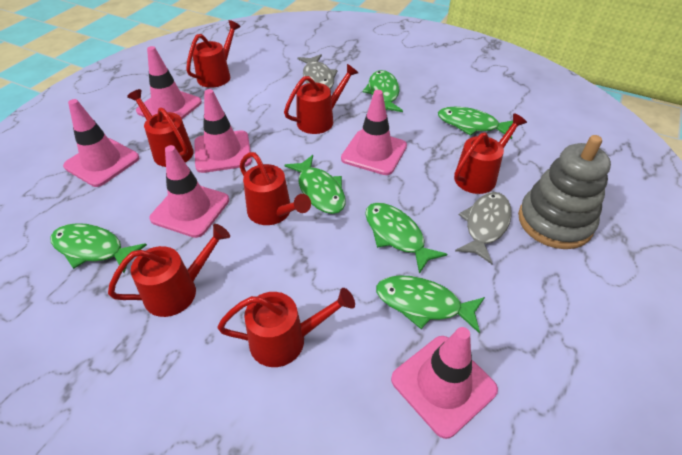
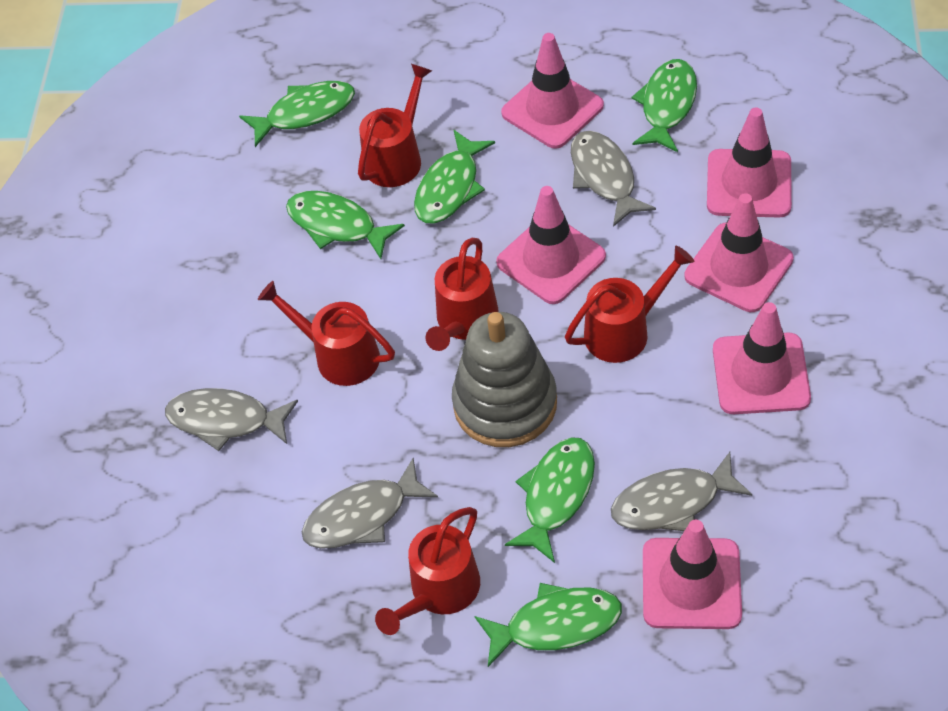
grey fish: [298,54,338,89] [455,192,512,264] = 2 -> [165,388,298,451] [302,458,438,549] [571,131,656,227] [611,452,752,531] = 4
red watering can: [108,224,230,317] [127,89,193,167] [186,20,241,88] [217,288,355,367] [240,152,311,225] [284,64,358,134] [454,113,527,194] = 7 -> [258,281,395,386] [358,64,432,187] [375,507,480,635] [426,238,499,351] [565,246,694,363] = 5

